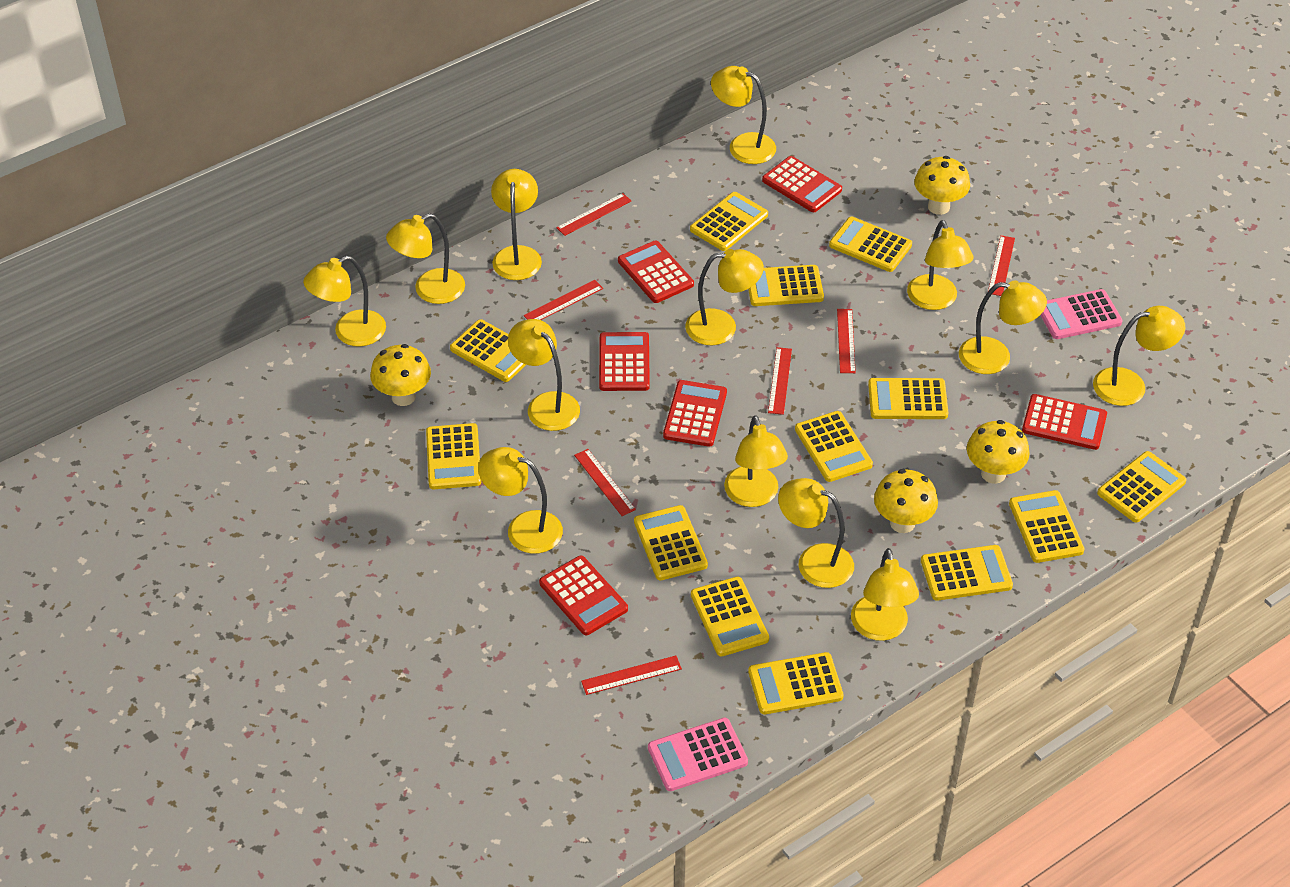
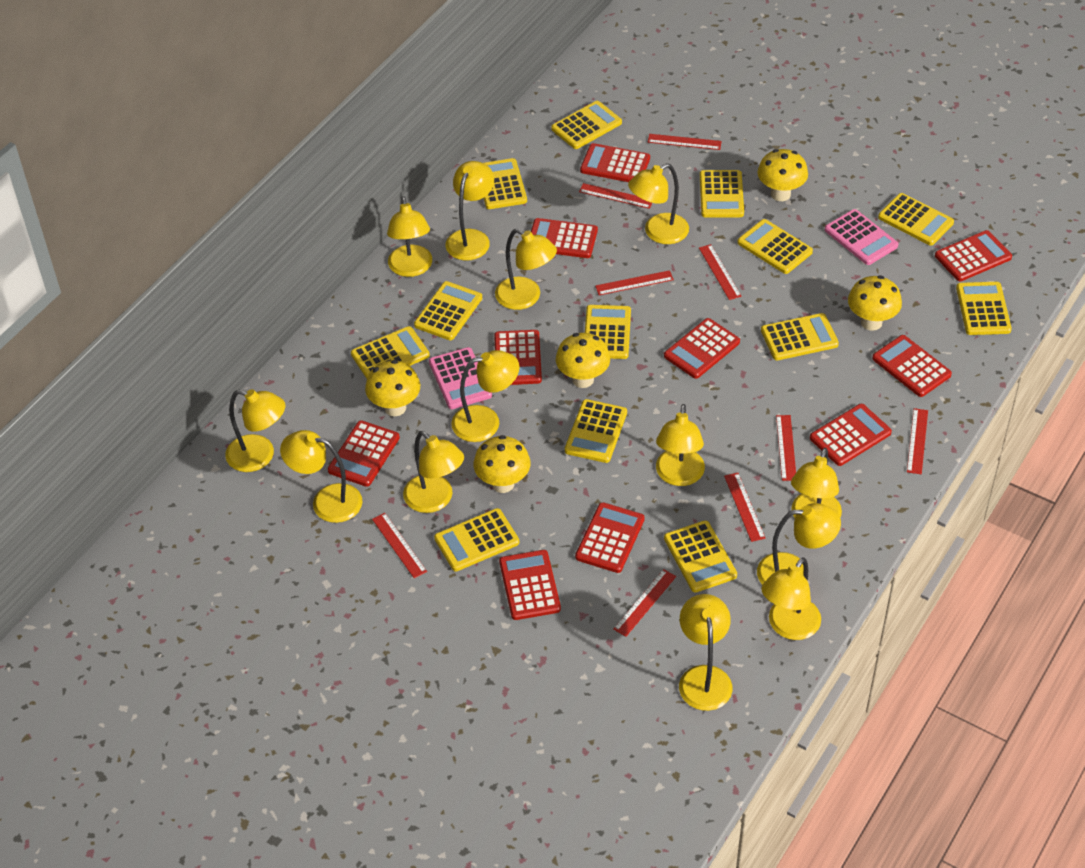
red calculator: [539,555,628,635] [599,332,650,391] [618,241,694,303] [663,380,727,447] [762,156,842,212] [1022,394,1107,450] = 6 -> [328,420,400,487] [494,330,542,385] [499,550,561,620] [531,218,598,258] [575,502,645,573] [580,143,650,182] [664,318,740,379] [810,404,892,466] [872,335,952,397] [935,230,1012,281] = 10
red ruler: [524,280,603,320] [556,193,631,236] [574,449,636,516] [581,656,682,695] [768,347,792,415] [837,309,856,373] [988,235,1015,296] = 7 -> [372,513,427,578] [579,183,652,209] [595,270,674,295] [614,569,676,637] [648,134,722,150] [699,244,742,300] [724,473,765,542] [776,415,796,481] [907,408,928,474] = 9
yellow mushroom: [370,344,431,406] [874,469,938,533] [914,156,970,215] [967,420,1030,484] = 4 -> [365,360,420,416] [474,435,530,493] [556,333,610,388] [757,149,808,201] [848,276,902,331] = 5

